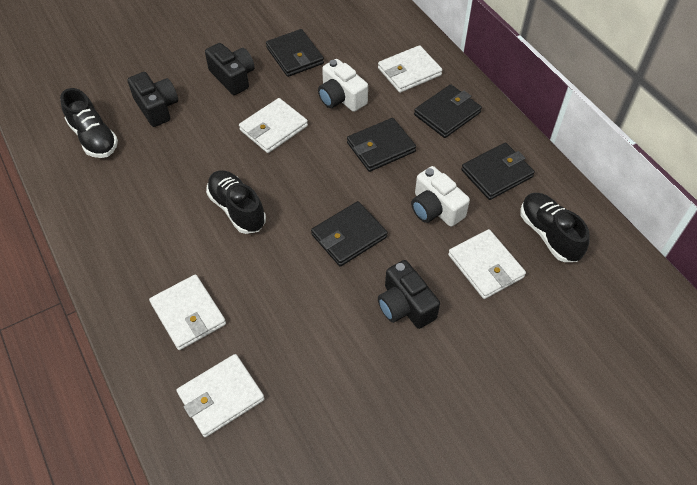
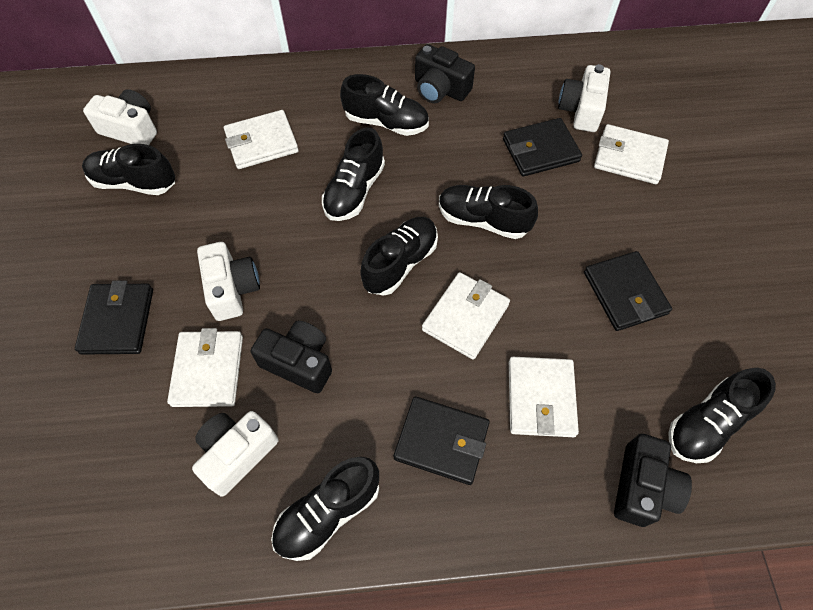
black shoe: [60,88,118,158] [206,170,266,234] [521,193,590,262] = 3 -> [82,144,175,195] [271,457,379,561] [322,127,385,221] [340,74,429,136] [360,217,438,296] [439,185,538,239] [668,368,776,463] = 7
black wallet: [266,29,324,77] [311,201,388,267] [347,118,416,172] [414,84,482,138] [461,143,535,200] = 5 -> [75,280,153,355] [394,396,490,485] [503,118,582,177] [584,251,672,331] = 4
white camera: [318,59,368,112] [411,166,470,227] = 2 -> [83,89,157,145] [192,411,279,496] [197,242,260,321] [558,64,610,132] = 4

